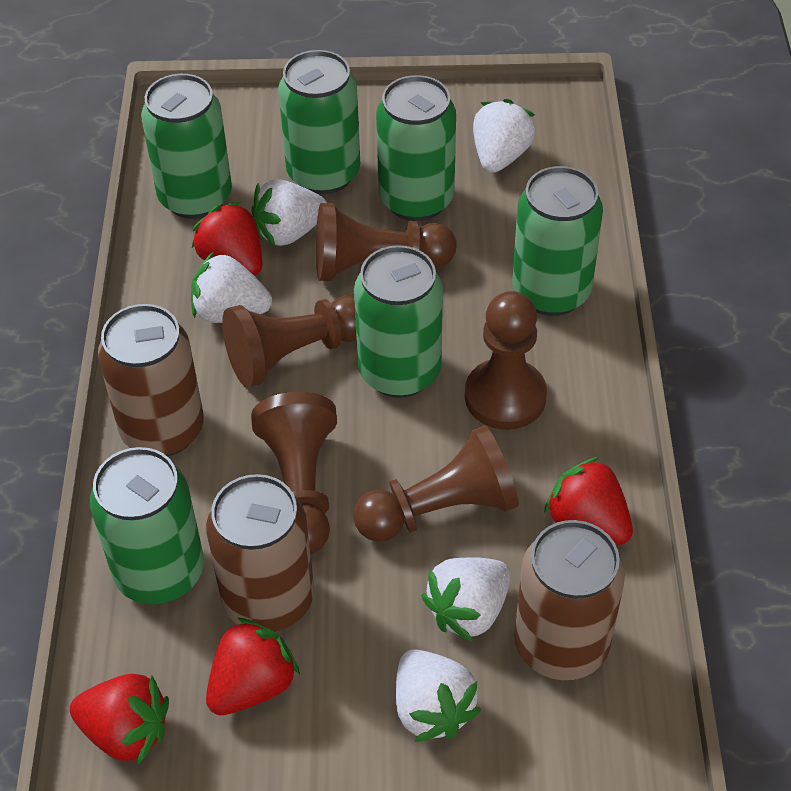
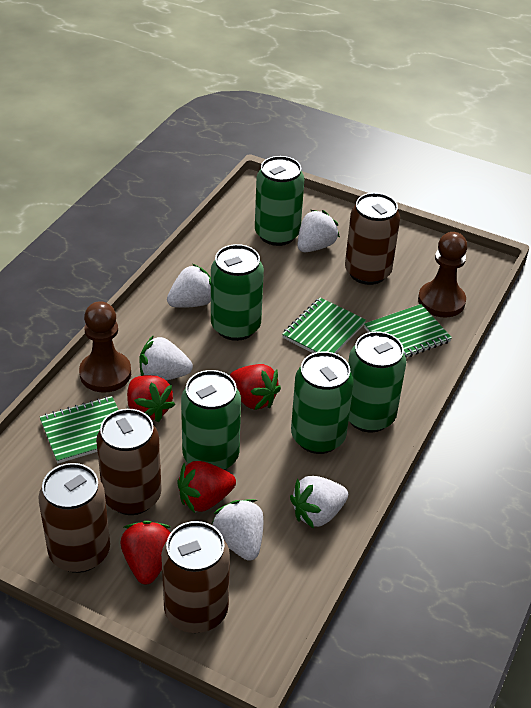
brown can: [98,304,204,456] [206,474,314,632] [515,520,625,680] = 3 -> [39,463,110,573] [96,409,162,515] [161,521,230,633] [345,193,400,285] = 4
brown pawn: [222,295,357,388] [251,392,337,554] [316,203,456,281] [353,425,519,542] [465,291,547,430] = 5 -> [79,301,131,393] [418,232,468,317] = 2
green can: [90,447,204,604] [141,74,232,219] [278,50,360,195] [354,245,443,398] [376,75,456,221] [512,166,603,316] = 6 -> [181,370,241,470] [211,244,264,341] [255,156,304,246] [291,351,354,454] [348,331,406,433] = 5
green notebook: none = 0 -> [40,396,118,463] [282,297,366,354] [364,304,452,358] = 3

